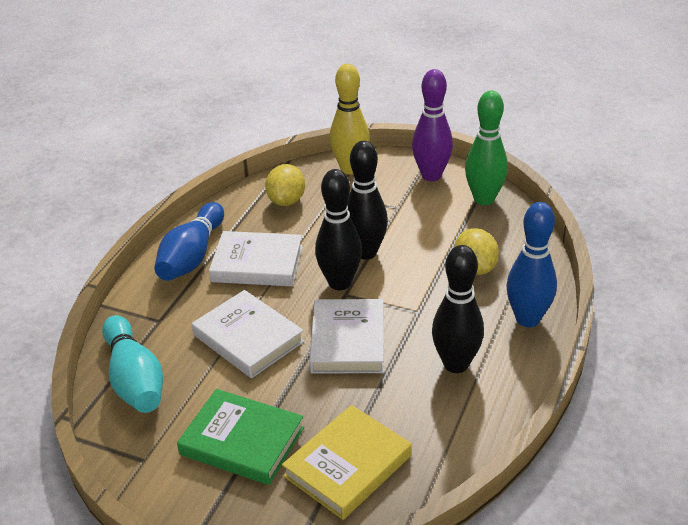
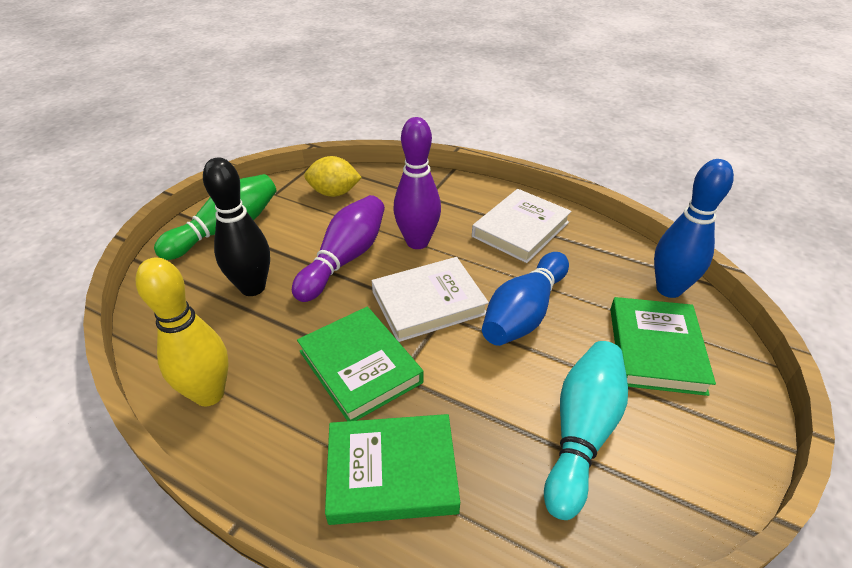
black bowling pin: [315,169,362,290] [347,141,388,260] [432,245,484,373] = 3 -> [203,157,270,296] = 1
green book: [177,389,304,485] = 1 -> [297,307,424,421] [325,414,460,525] [610,297,716,396] = 3
purple bowling pin: [412,69,453,181] = 1 -> [292,195,385,302] [393,117,441,249] = 2
white book: [192,290,304,378] [209,231,303,286] [309,299,384,373] = 3 -> [372,257,489,342] [472,189,572,263] = 2
yellow book: [282,405,412,520] = 1 -> none = 0
yellow lemon: [265,164,305,206] [454,228,499,275] = 2 -> [304,156,362,197] = 1

